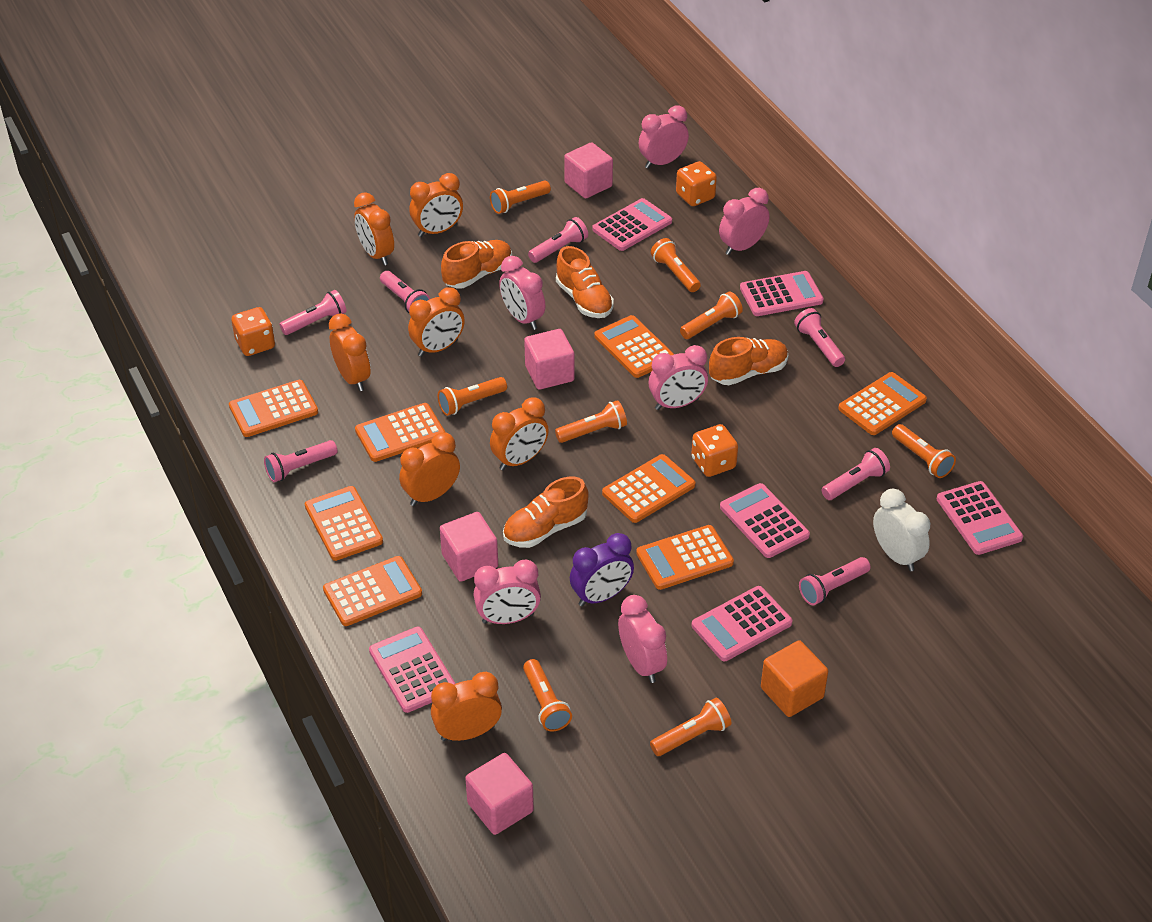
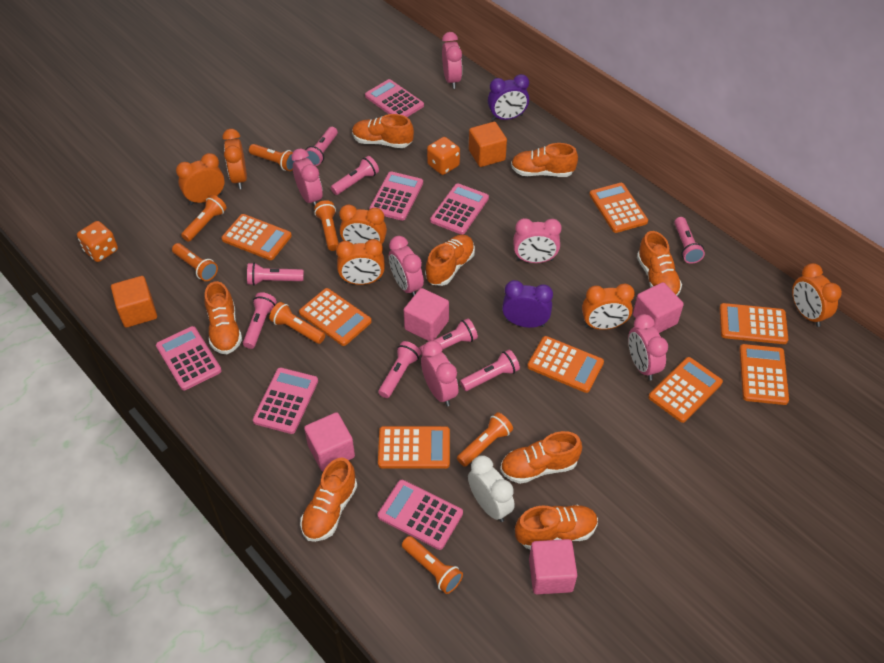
orange clock: [329,314,371,391] [354,192,394,265] [399,432,460,506] [408,287,465,357] [410,173,463,237] [431,672,502,741] [490,398,549,470] = 7 -> [176,153,225,205] [223,129,247,189] [336,239,385,285] [339,204,387,244] [582,284,635,330] [792,263,842,327] = 6
orange cube: [761,640,828,717] = 1 -> [111,276,157,328] [469,122,507,167] = 2
orange dice: [231,307,275,356] [676,161,717,206] [691,424,738,477] = 3 -> [77,221,118,262] [427,137,460,175] = 2
orange flashlight: [438,377,507,416] [490,181,551,214] [523,659,572,732] [555,400,627,443] [650,698,731,756] [651,238,701,292] [680,291,743,339] [892,424,956,478] = 8 -> [172,243,218,281] [181,195,227,242] [249,144,295,171] [269,302,325,344] [314,200,339,251] [402,536,463,594] [457,412,513,467] = 7
orange shoe: [441,240,512,289] [503,477,589,548] [556,246,614,318] [709,337,788,385] = 4 -> [204,281,242,354] [300,458,357,542] [352,114,414,148] [425,235,475,286] [500,431,582,484] [511,143,578,177] [515,505,598,550] [637,231,682,296] = 8
pink flashlight: [264,440,337,482] [279,290,347,335] [380,271,430,313] [528,217,588,263] [794,308,845,367] [799,557,871,605] [822,448,890,500] = 7 -> [243,292,277,349] [247,263,304,286] [306,127,338,166] [331,156,379,195] [378,341,421,398] [419,318,478,356] [460,350,520,391] [674,217,705,264] = 8
purple clock: [570,533,634,607] = 1 -> [488,74,529,121] [502,280,553,328] = 2

